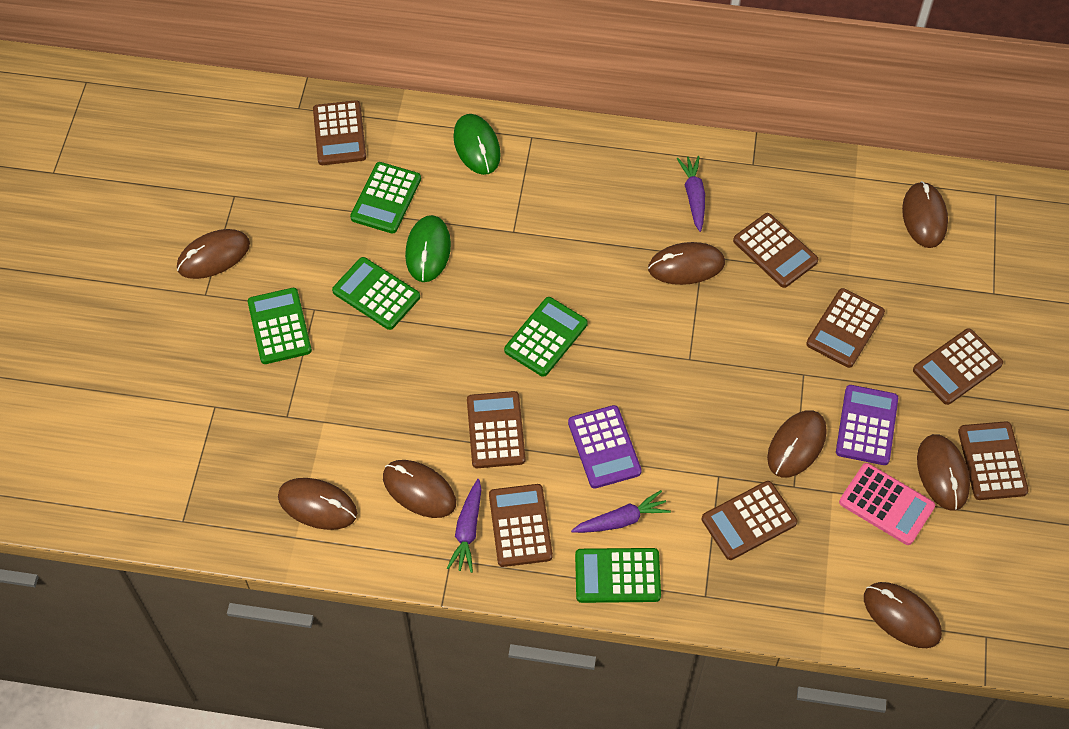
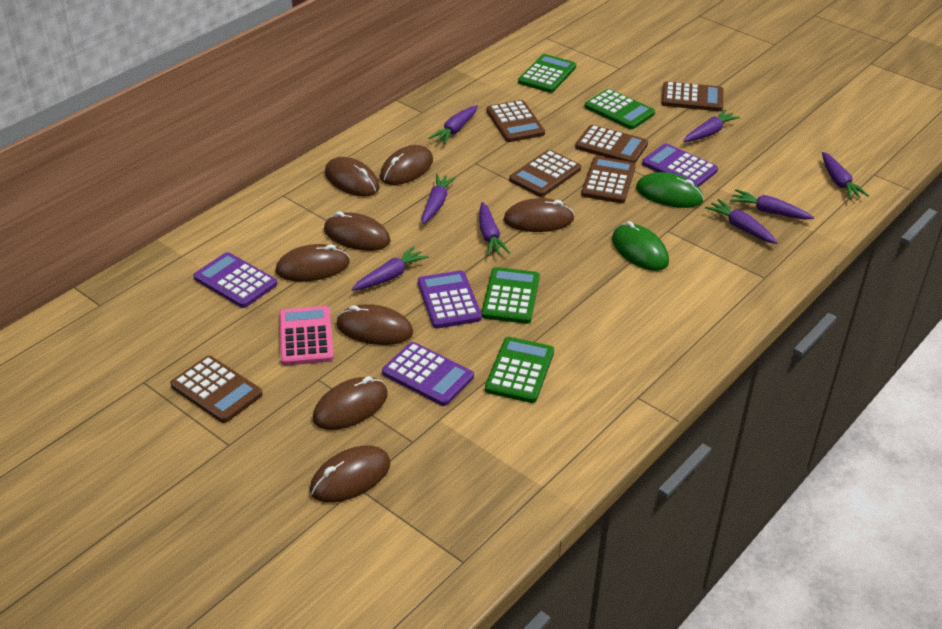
brown calculator: [313,100,366,165] [467,391,525,468] [489,484,553,567] [702,481,797,560] [733,213,818,288] [806,288,885,368] [913,328,1003,405] [958,421,1029,500] = 8 -> [170,356,263,423] [487,100,545,142] [509,150,581,197] [575,125,648,163] [581,156,636,203] [661,81,723,111] = 6
green calculator: [248,288,312,364] [332,257,420,330] [350,162,421,234] [504,297,588,377] [575,548,661,603] = 5 -> [482,267,540,324] [485,337,554,403] [518,54,576,93] [585,89,655,129] = 4
purple calculator: [568,405,642,489] [836,385,898,465] = 2 -> [193,252,277,308] [382,342,474,406] [418,270,482,328] [642,143,718,187] = 4
purple carrot: [447,479,481,573] [571,490,671,533] [677,156,705,232] = 3 -> [352,246,429,290] [422,174,456,224] [429,105,478,144] [479,202,510,256] [683,109,740,142] [705,199,778,244] [730,189,814,220] [822,152,869,200] = 8

